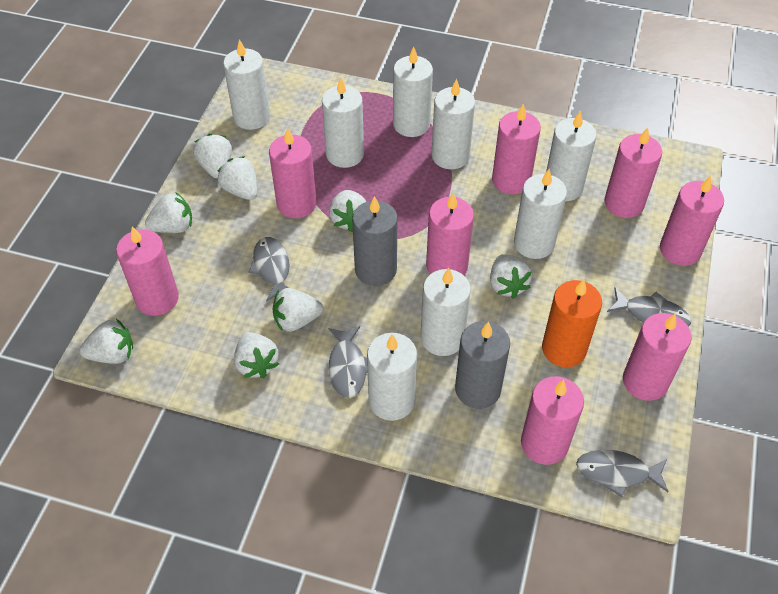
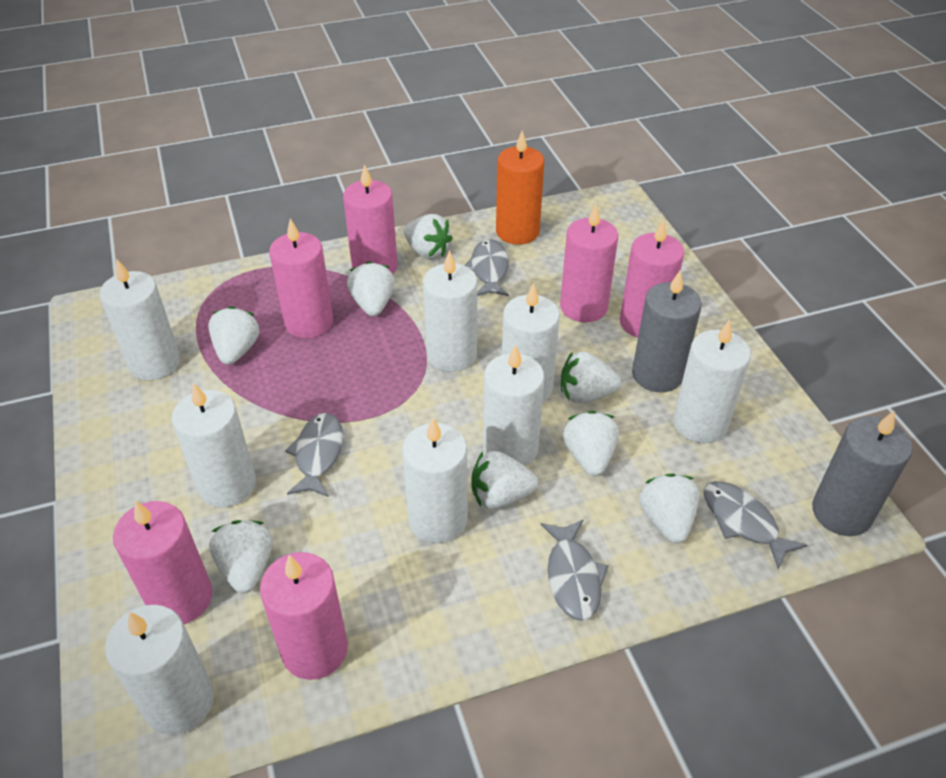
pink candle: [116,226,179,316] [269,128,317,218] [426,193,474,275] [492,104,541,195] [521,376,584,465] [604,127,662,218] [623,313,692,401] [660,176,724,266] = 8 -> [113,500,213,624] [260,552,348,680] [269,218,333,338] [343,164,398,274] [560,203,618,322] [620,219,684,338] = 6

